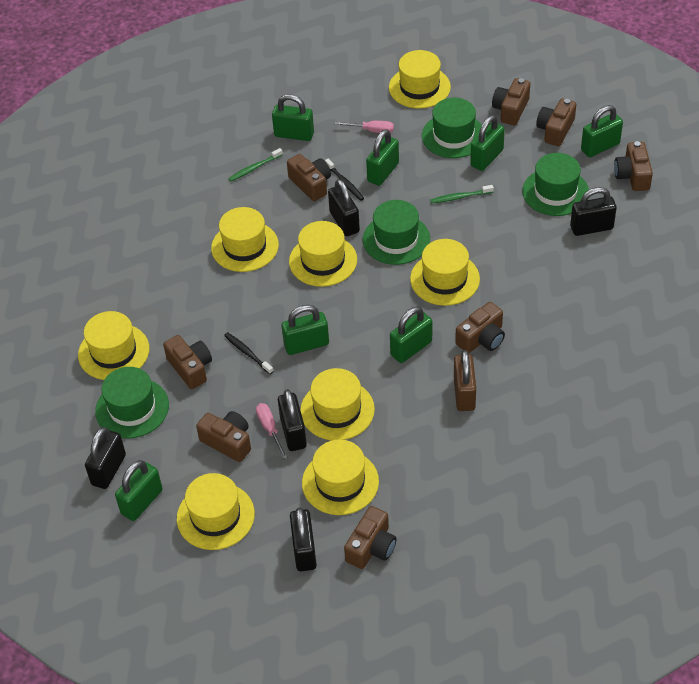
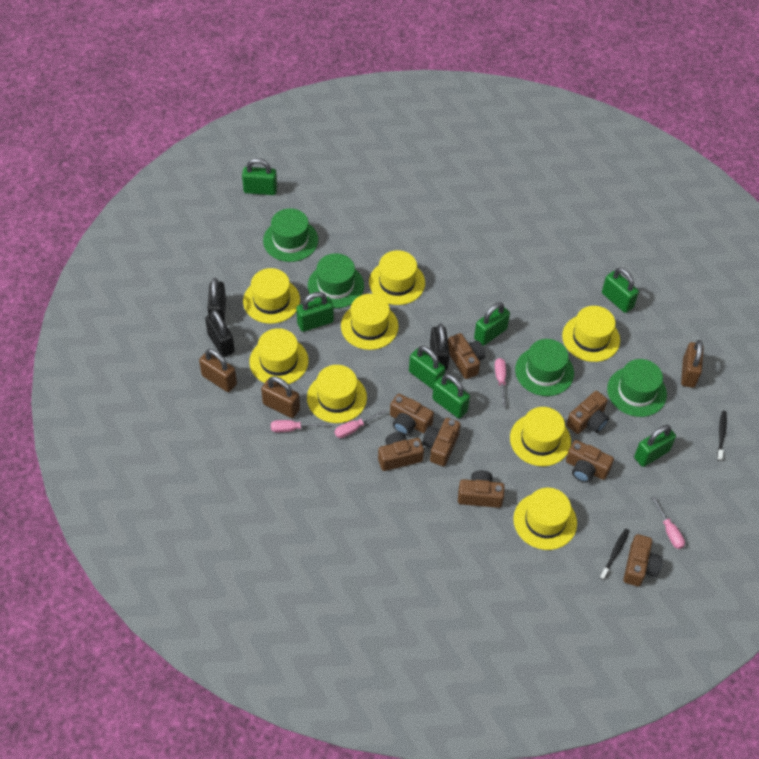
black padlock: [85,427,126,489] [278,389,307,451] [290,508,317,571] [328,179,360,236] [570,187,617,236] = 5 -> [205,310,235,357] [207,278,226,322] [430,324,450,371] = 3
brown padlock: [454,350,476,411] = 1 -> [199,349,237,392] [261,376,300,418] [681,340,704,388] = 3
green toothbrush: [228,148,283,182] [430,185,494,203] = 2 -> none = 0
pink screwdriver: [256,403,287,459] [335,121,394,133] = 2 -> [271,420,328,432] [334,409,386,438] [495,358,506,407] [652,497,685,549] = 4

